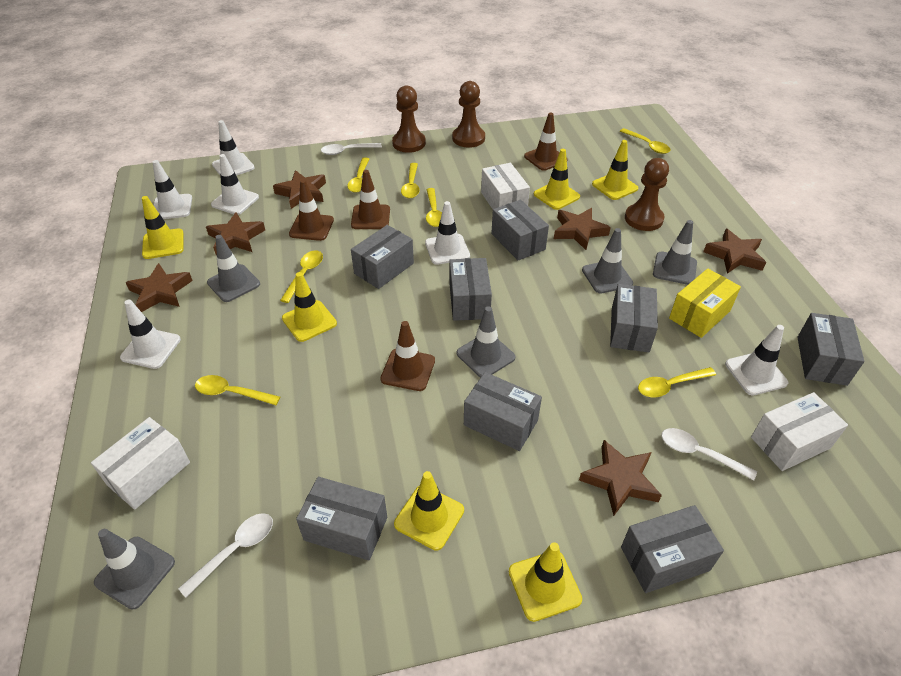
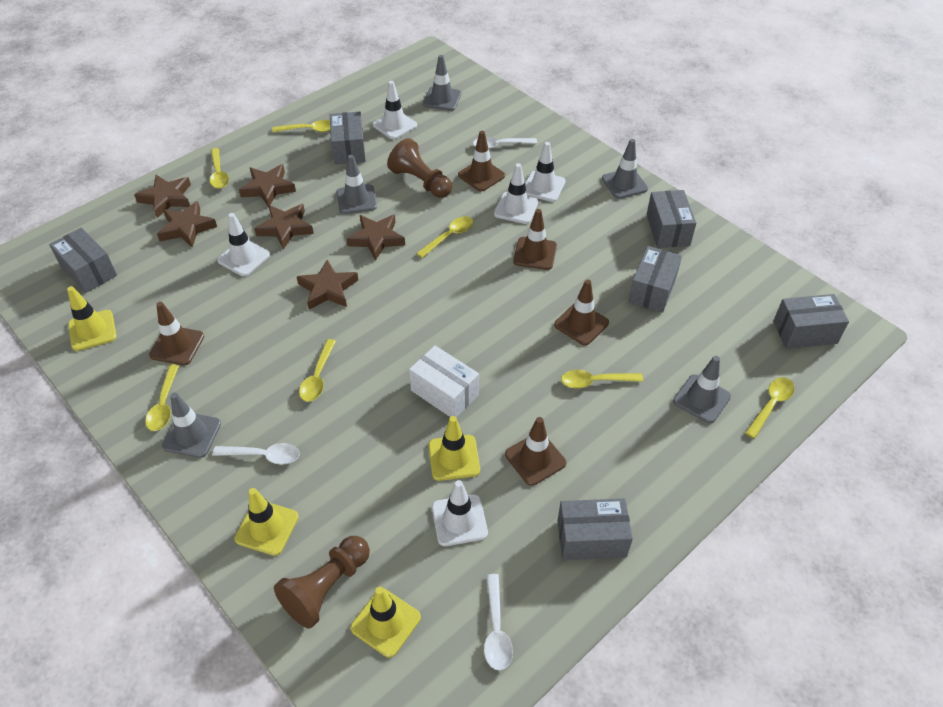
brown pawn: [392,85,426,153] [452,81,485,148] [625,158,669,231] = 3 -> [274,536,370,628] [387,138,452,198] = 2
brown traffic cone: [289,180,334,241] [351,170,390,229] [380,321,435,391] [524,113,568,171] = 4 -> [149,302,204,365] [458,131,505,191] [505,417,566,486] [513,209,557,270] [554,280,609,345] = 5
grey box: [296,477,387,561] [351,225,414,289] [449,258,492,321] [464,372,542,451] [491,200,549,261] [610,284,658,352] [621,505,724,593] [797,313,864,386] = 8 -> [49,228,117,293] [330,112,366,165] [558,498,633,560] [628,246,682,313] [646,190,696,248] [773,294,849,349] = 6
white box: [91,417,190,510] [481,163,530,209] [751,392,848,471] = 3 -> [409,345,479,418] = 1
white traffic cone: [120,300,181,369] [153,160,192,219] [211,154,259,215] [212,120,255,176] [425,201,470,265] [725,325,788,396] = 6 -> [217,213,270,276] [372,81,417,139] [432,480,488,546] [494,163,538,224] [525,142,566,202] = 5
yellow box: [669,268,741,338] = 1 -> none = 0
yellow traffic cone: [142,196,184,259] [282,272,337,342] [394,471,464,551] [509,542,582,622] [534,149,580,210] [592,140,638,200] = 6 -> [67,286,117,351] [235,488,299,556] [351,587,421,657] [429,416,480,481] = 4

